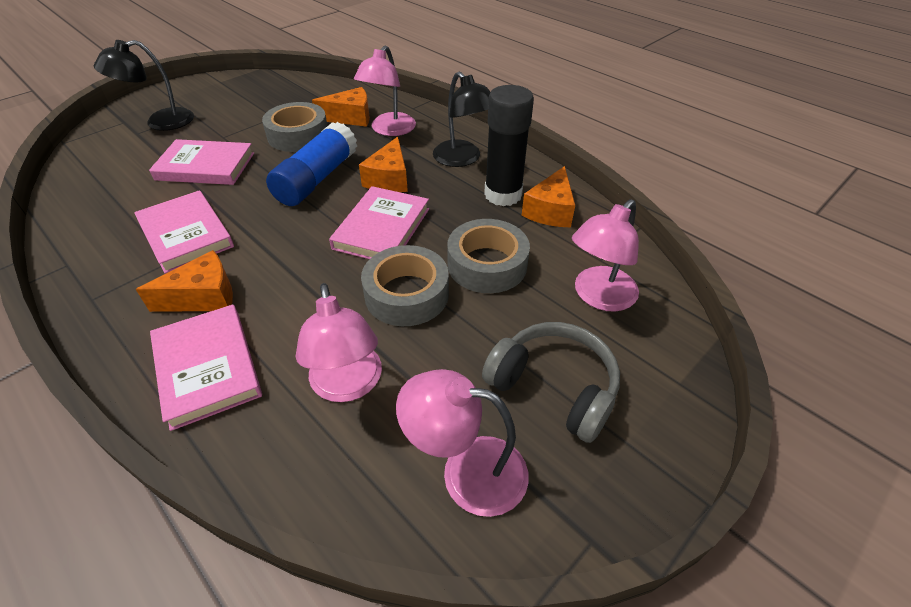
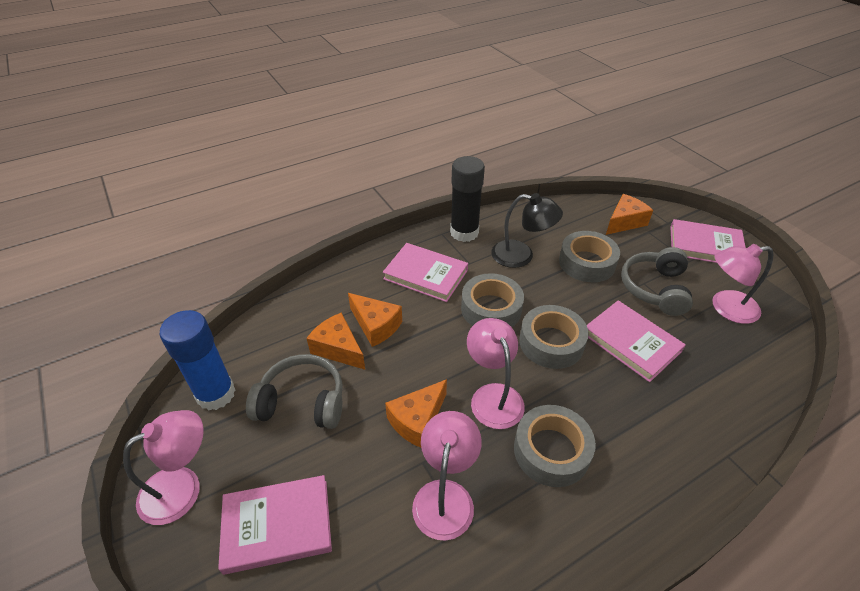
black lamp: [94,40,194,131] [433,72,490,167] = 2 -> [491,193,563,268] = 1
grey headphones: [482,322,620,443] = 1 -> [246,354,343,429] [621,247,693,316] = 2
grey tape: [262,102,327,152] [361,245,449,326] [447,219,530,293] = 3 -> [461,273,524,327] [514,405,596,487] [519,305,589,369] [559,231,620,282] = 4

